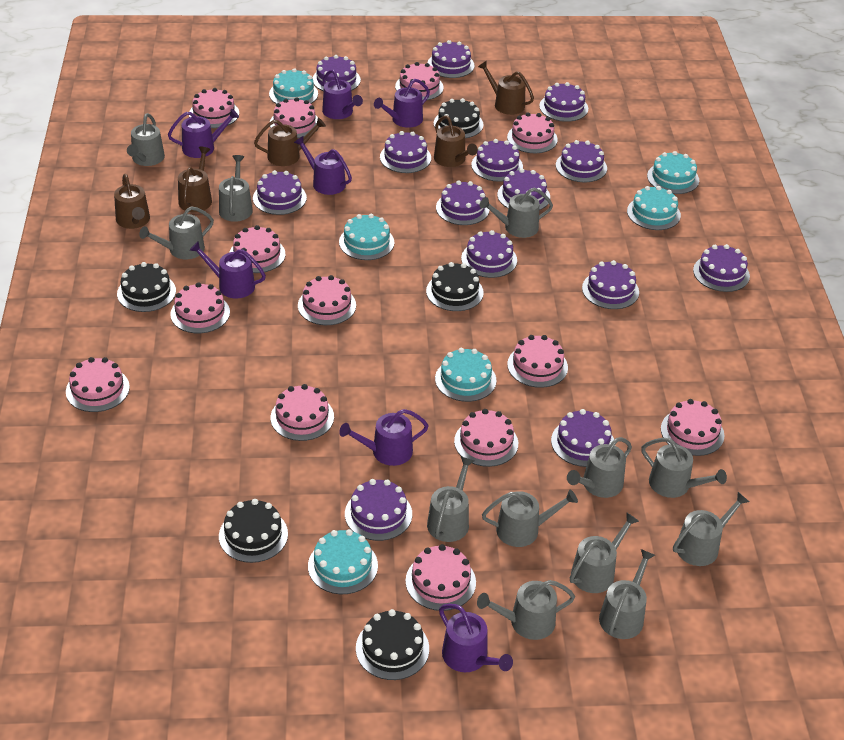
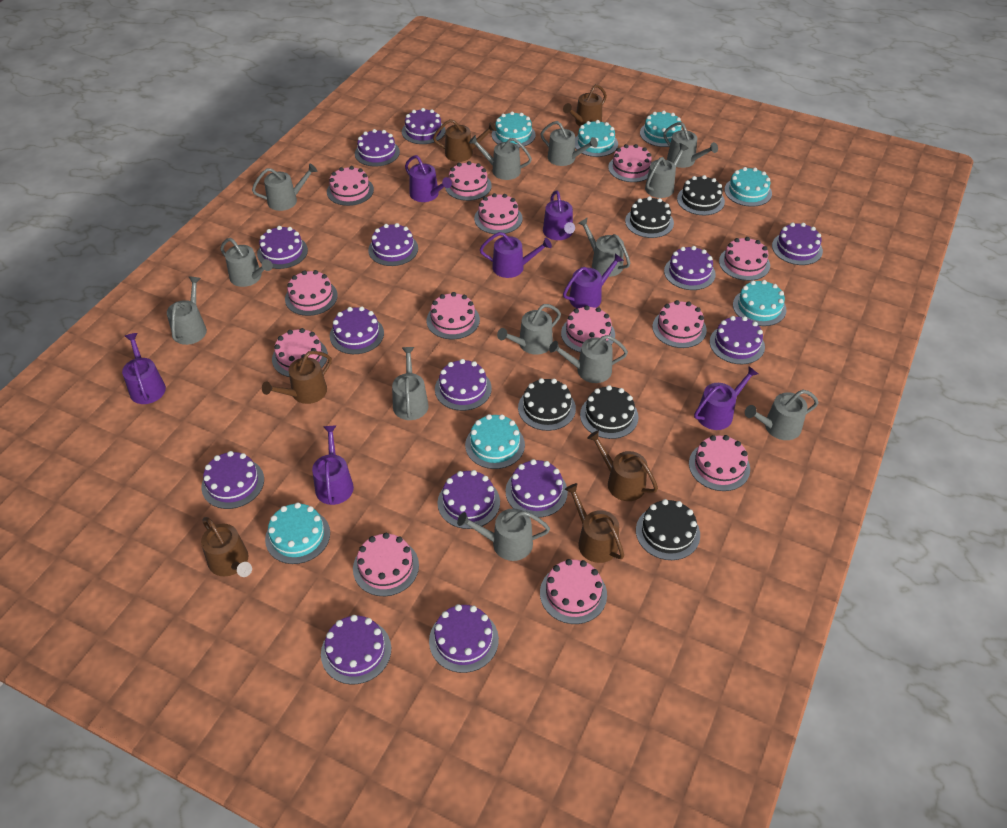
brown watering can: [114,174,150,229] [178,147,212,212] [254,118,326,166] [434,116,478,167] [478,61,534,115] = 5 -> [201,517,252,577] [262,351,332,404] [433,119,496,162] [563,84,607,126] [564,483,624,563] [587,430,658,501] = 6
grey watering can: [127,113,165,166] [139,206,214,259] [219,155,253,222] [427,456,474,542] [477,580,575,640] [480,188,553,238] [482,490,578,547] [567,437,632,498] [570,512,639,593] [599,549,655,639] [641,438,727,498] [673,492,749,566] = 12 -> [167,277,207,345] [220,238,273,287] [252,164,317,211] [392,347,429,420] [457,508,550,561] [469,135,532,180] [497,304,561,355] [540,121,598,166] [549,335,628,383] [578,218,630,277] [645,143,689,198] [664,122,718,168] [745,390,819,440] = 13
turquoise cake: [269,68,318,104] [308,529,378,594] [339,214,395,260] [435,348,496,402] [627,186,681,230] [647,151,699,194] = 6 -> [265,502,330,564] [465,414,525,469] [492,111,536,148] [575,120,618,157] [640,110,682,147] [724,167,772,207] [733,280,786,326] = 7

